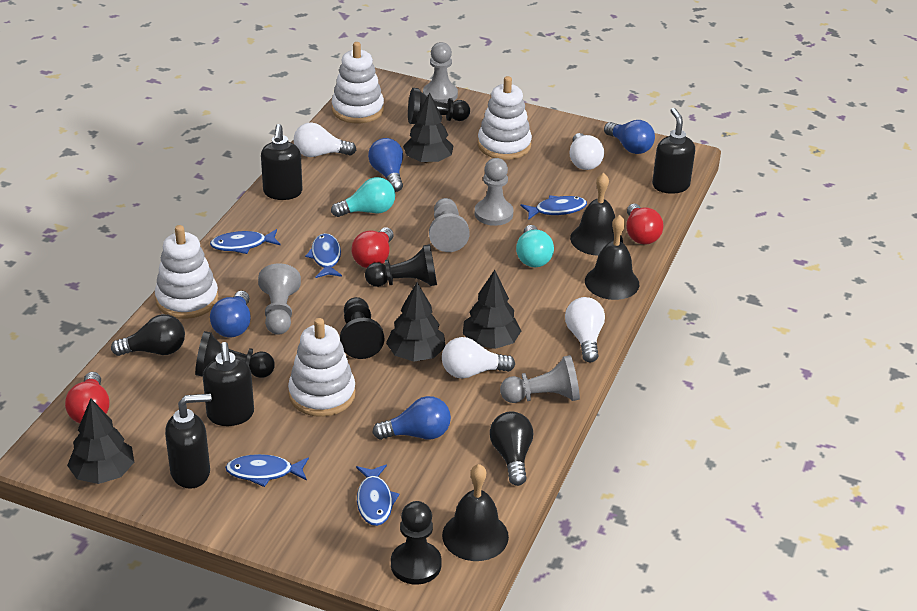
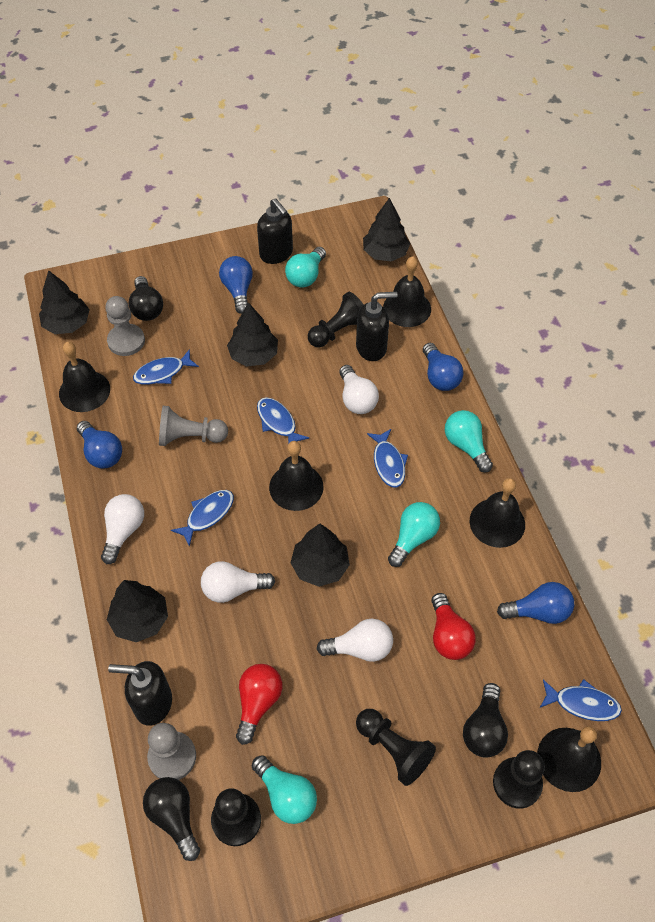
black bell: [442,464,509,561] [570,173,623,256] [585,215,639,300] = 3 -> [59,342,110,412] [269,441,324,511] [383,256,431,327] [470,478,525,548] [537,726,601,792] = 5
black light bulb: [111,314,185,356] [490,411,533,486] = 2 -> [129,276,163,321] [143,777,200,861] [463,683,508,758] = 3
black pawn: [195,331,275,378] [340,297,384,359] [365,244,437,287] [391,501,442,585] [408,88,470,124] = 5 -> [211,788,261,846] [308,292,364,347] [356,709,436,786] [493,750,545,809] = 4
black soap dispenser: [165,394,211,489] [203,342,254,426] [261,124,303,200] [652,108,695,194] = 4 -> [108,661,172,726] [257,198,293,264] [356,292,398,361] = 3
black tree: [67,398,134,484] [386,282,446,362] [403,92,454,163] [463,270,521,349] = 4 -> [39,270,90,334] [107,580,168,642] [227,302,278,366] [290,524,350,587] [363,198,410,261] = 5
grey pawn: [258,263,301,335] [423,42,458,103] [429,198,470,252] [475,158,513,226] [500,355,580,403] = 5 -> [105,296,145,356] [147,723,196,780] [159,406,228,446] = 3
red light bulb: [65,372,110,424] [351,227,394,268] [626,204,663,244] = 3 -> [236,664,282,745] [431,593,476,660] = 2
turquoise light bulb: [331,177,395,217] [516,225,554,267] = 2 -> [252,755,317,824] [285,247,326,288] [388,502,440,567] [445,410,493,472] = 4
white stacking toy: [155,225,218,319] [288,318,356,417] [332,42,384,123] [478,76,532,160] = 4 -> none = 0

